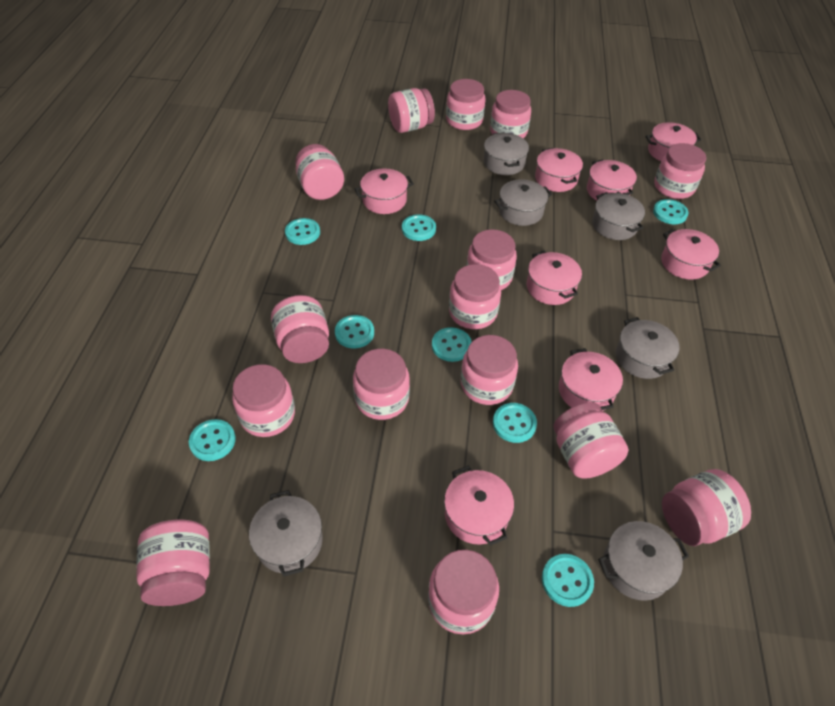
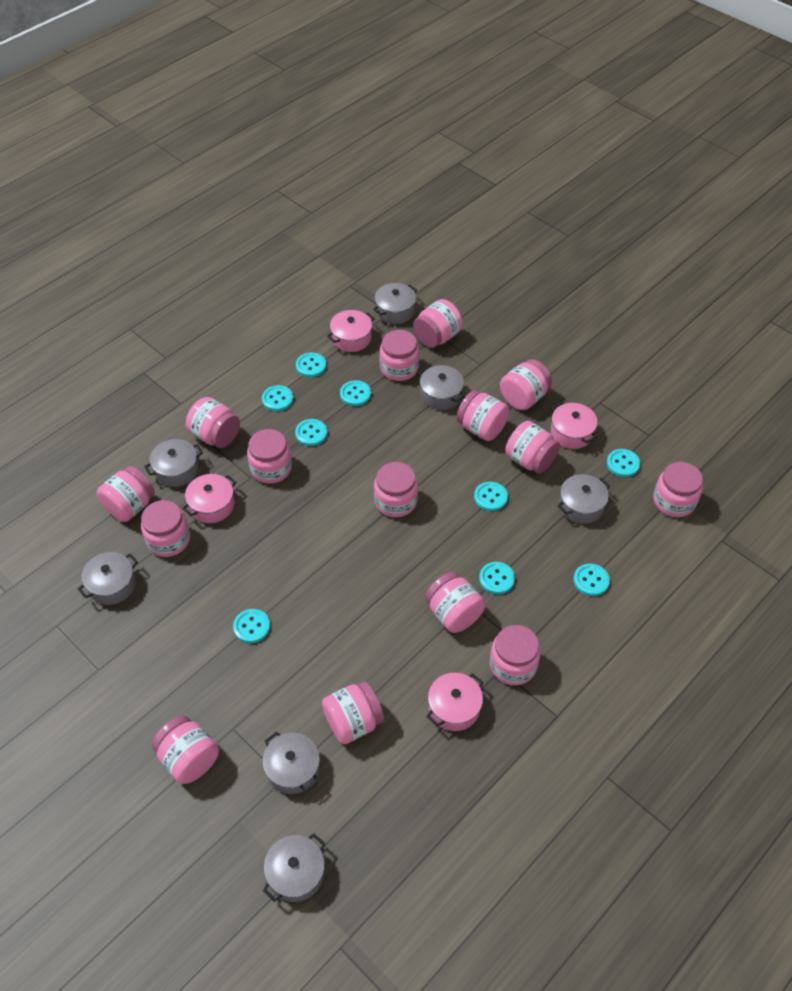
grey pot: [249,490,323,577] [484,132,529,175] [494,179,552,226] [592,192,645,240] [598,521,689,601] [616,317,680,379] = 6 -> [78,552,138,605] [144,439,203,487] [262,731,320,794] [263,833,326,902] [373,283,417,324] [418,365,465,410] [558,474,610,524] = 7
pink pot: [355,169,414,214] [444,466,514,546] [527,251,582,305] [535,148,583,192] [559,348,623,411] [587,159,637,201] [646,122,701,161] [661,229,721,280] = 8 -> [182,474,236,523] [327,310,375,352] [426,673,483,731] [551,402,597,449] = 4
turquoise button: [189,419,236,461] [285,218,320,245] [335,315,374,349] [402,215,436,241] [432,327,472,362] [493,403,537,443] [542,554,594,607] [653,199,689,224] = 8 -> [233,609,270,643] [262,385,293,411] [295,419,327,446] [296,352,326,378] [340,380,371,406] [474,482,508,511] [479,562,515,594] [573,564,610,596] [607,449,640,477] = 9

